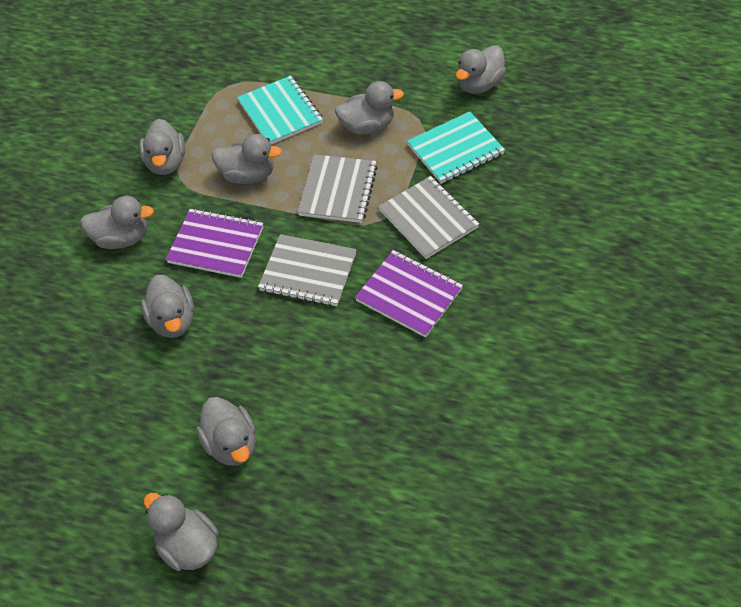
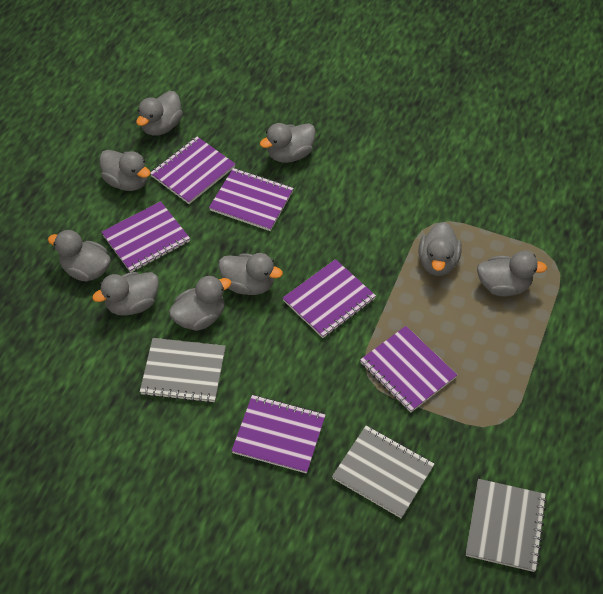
grey duck: [80,196,154,249] [139,119,185,175] [141,275,194,338] [144,493,219,571] [196,397,256,466] [212,134,282,184] [335,81,404,135] [456,45,506,94] = 8 -> [48,230,111,281] [92,272,159,316] [100,150,151,191] [136,91,183,136] [169,275,231,331] [218,253,283,295] [260,123,316,163] [419,222,462,276] [477,251,547,296] = 9
purple notebook: [166,208,263,278] [355,250,463,338] = 2 -> [101,201,190,272] [150,137,235,204] [209,168,294,231] [231,395,325,474] [283,259,376,338] [360,326,457,413] = 6
turquoise notebook: [237,76,323,145] [407,112,505,184] = 2 -> none = 0

